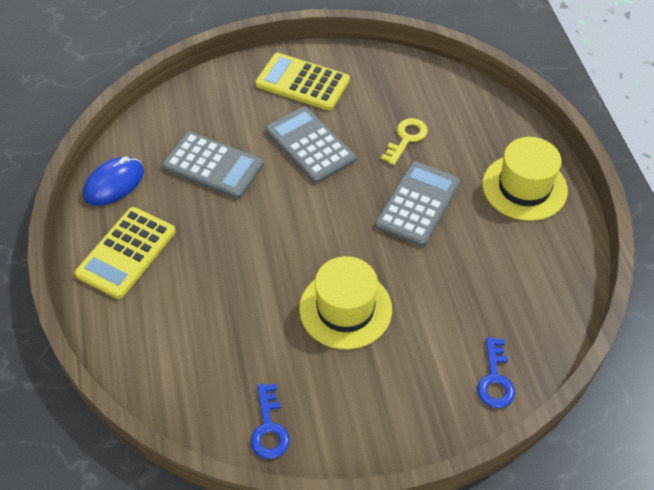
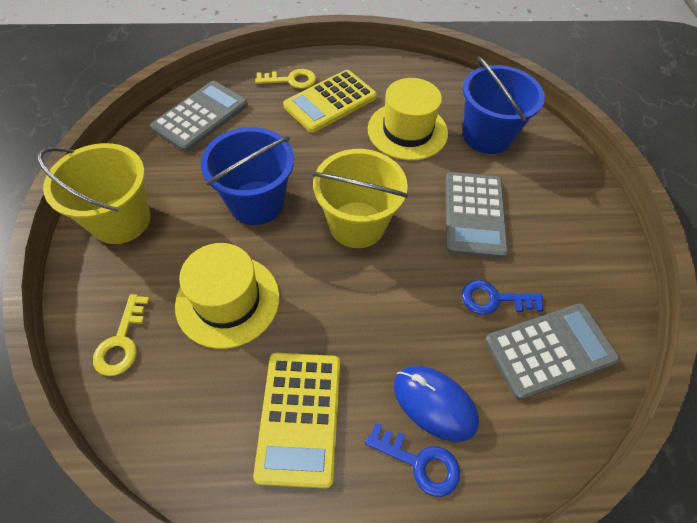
blue bucket: none = 0 -> [201,127,294,225] [463,56,545,154] = 2
yellow bucket: none = 0 -> [37,143,150,244] [312,149,408,248] = 2
yellow key: [381,118,428,165] = 1 -> [93,294,150,376] [255,69,316,89] = 2

